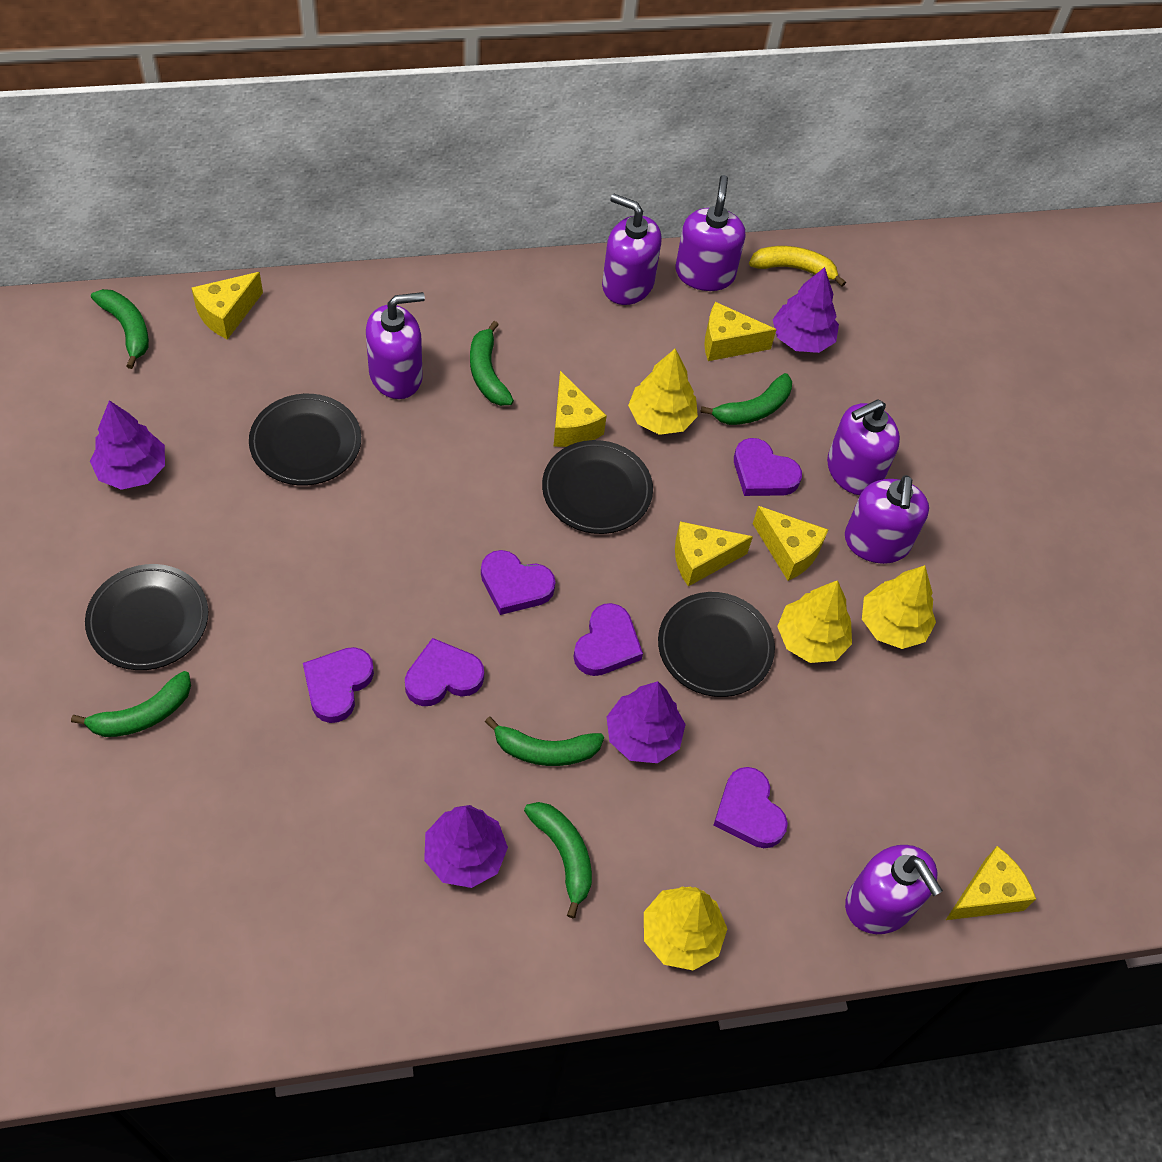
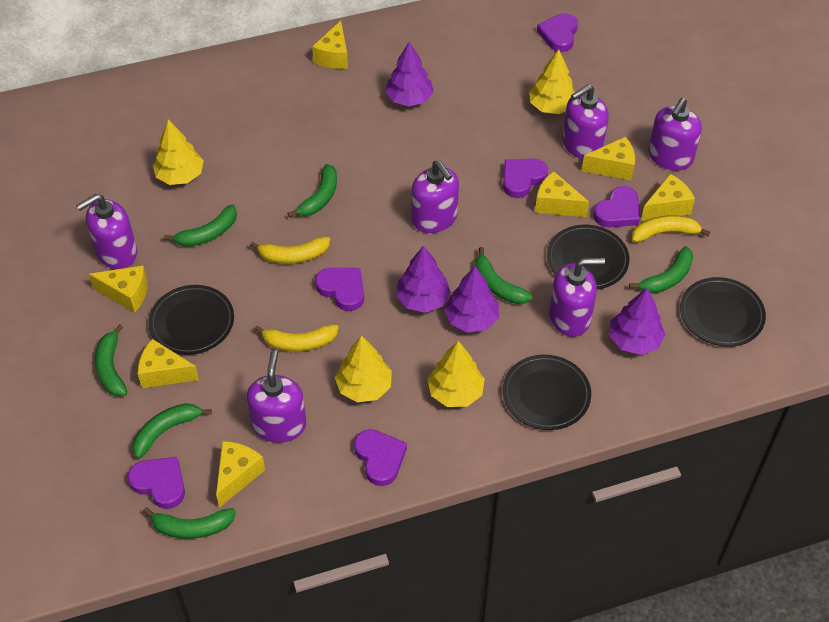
green banana: [71,671,191,737] [91,289,149,369] [470,321,514,406] [485,717,604,766] [524,802,592,918] [700,373,792,425] = 6 -> [95,324,127,396] [132,403,212,459] [143,507,236,539] [164,205,237,247] [287,164,337,217] [475,247,533,304] [629,246,693,294] = 7
yellow banana: [749,246,846,286] = 1 -> [250,237,330,264] [254,324,339,351] [632,215,710,242] = 3
yellow cheese: [191,272,263,340] [553,371,607,447] [675,521,753,586] [704,302,777,361] [753,506,829,581] [946,846,1036,920] = 6 -> [89,266,148,313] [138,339,199,388] [216,441,265,508] [312,21,348,69] [535,171,589,217] [582,137,635,180] [641,174,695,221] = 7

